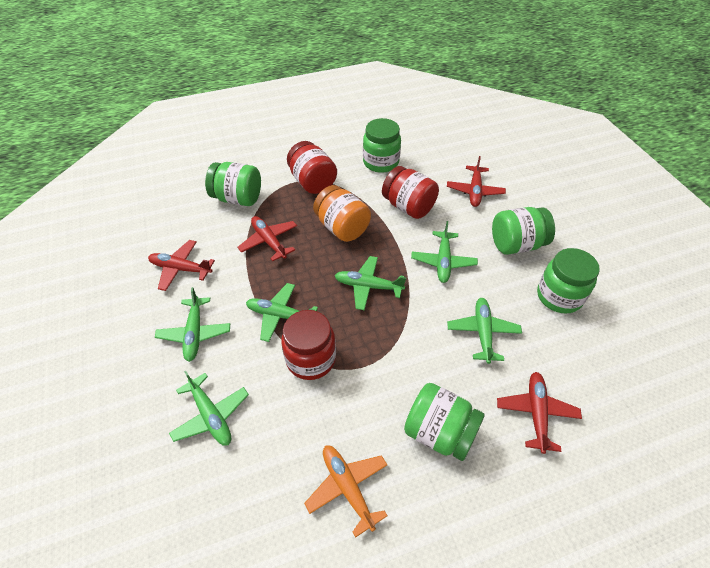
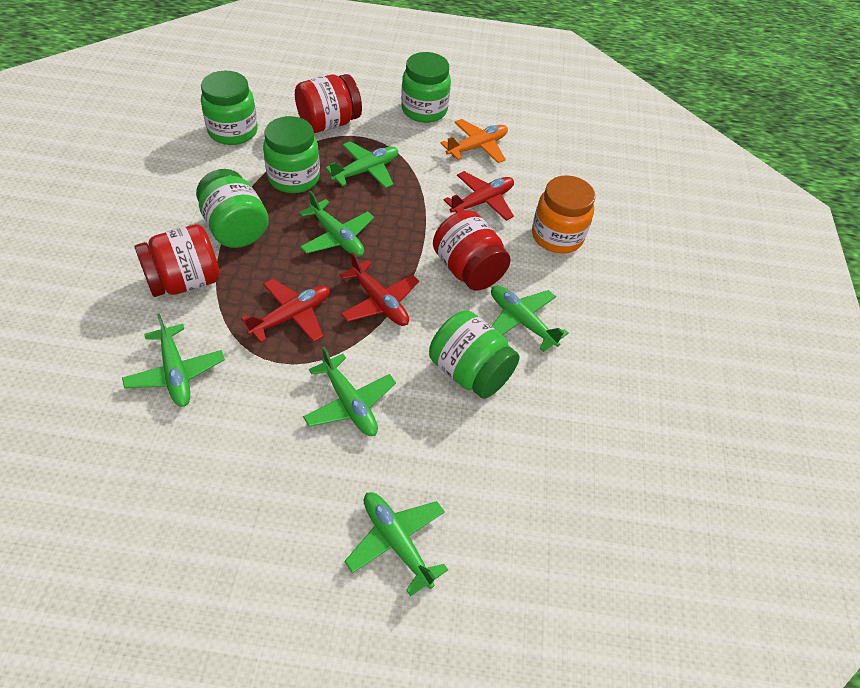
red plane: [148,240,215,291] [237,216,297,262] [447,156,506,207] [497,372,582,454] = 4 -> [241,279,330,343] [340,252,419,326] [444,171,514,221] = 3

